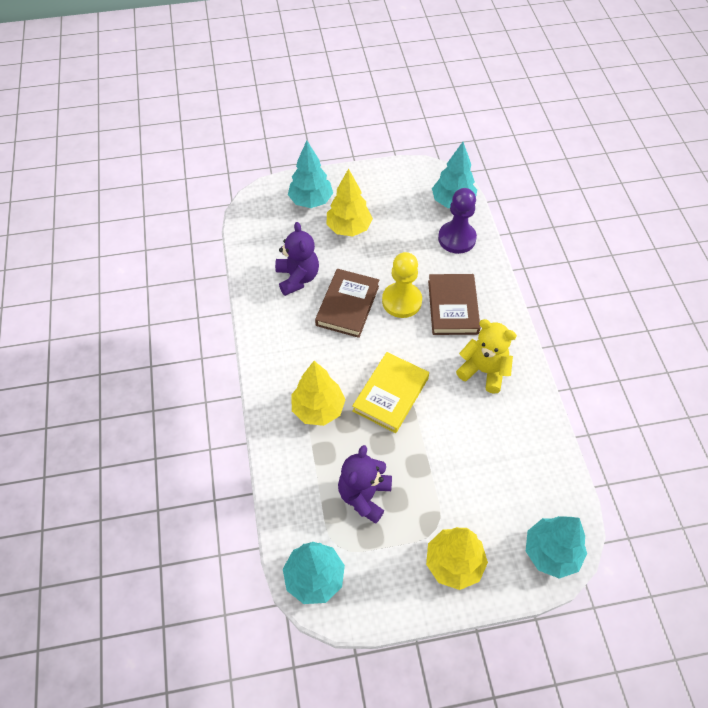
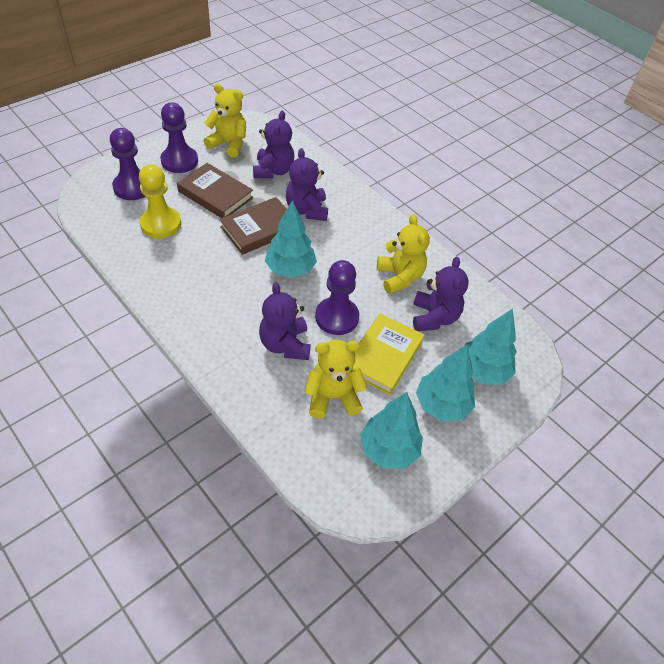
purple pawn: [438,188,477,254] = 1 -> [110,128,146,200] [160,102,198,173] [315,260,359,335] = 3
purple teddy bear: [275,222,319,296] [338,445,392,524] = 2 -> [253,111,294,178] [259,282,311,360] [286,148,328,221] [413,257,469,331] = 4
yellow teddy bear: [456,319,517,394] = 1 -> [204,83,246,158] [304,340,368,418] [377,214,430,294] = 3
yellow tree: [291,361,346,426] [326,168,373,236] [426,527,488,590] = 3 -> none = 0

